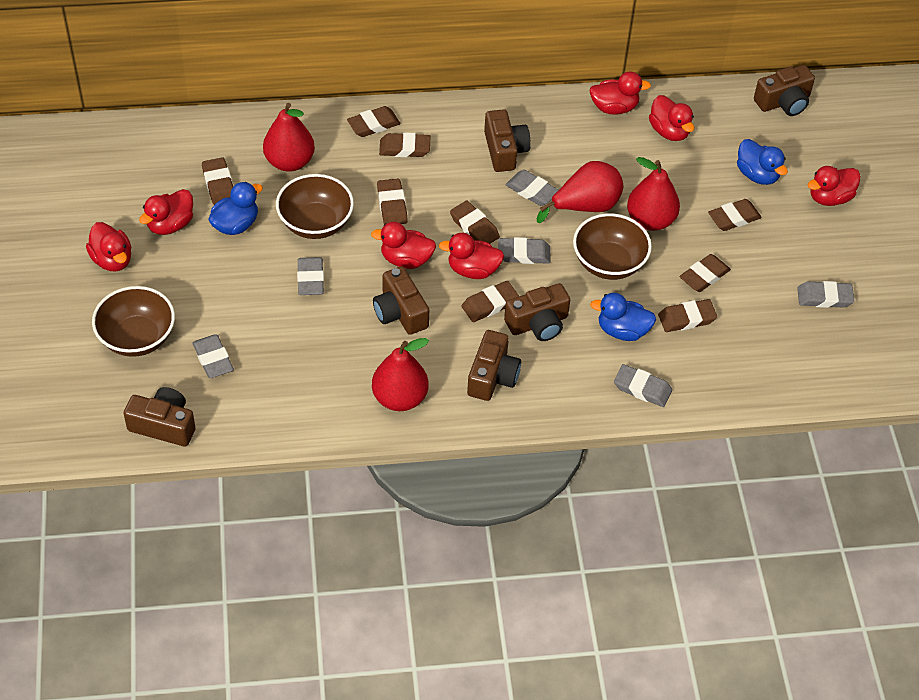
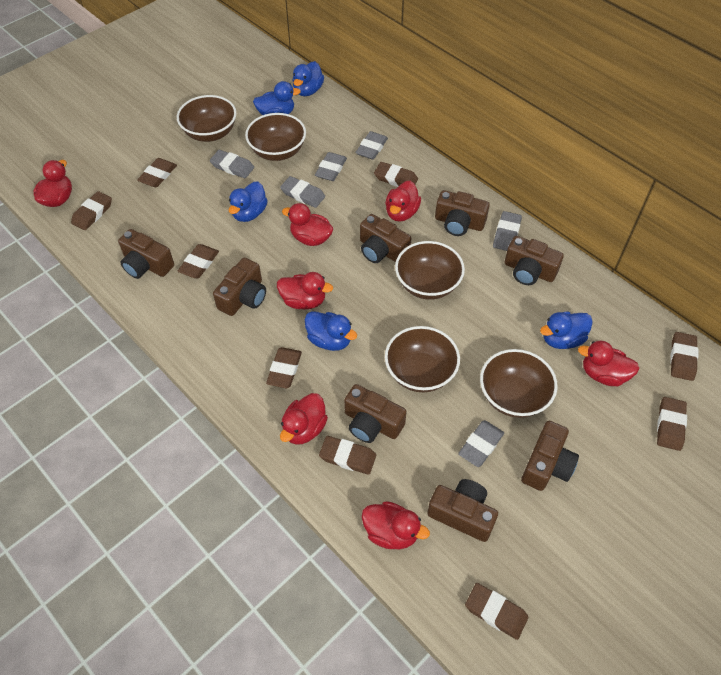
blue duck: [208,182,263,235] [590,293,656,341] [737,139,788,185] = 3 -> [229,182,268,222] [253,81,301,115] [292,61,324,96] [305,311,357,351] [540,312,593,349] = 5
brown bowl: [92,286,175,357] [276,174,354,239] [573,213,652,280] = 3 -> [177,95,236,142] [245,113,306,161] [385,326,460,392] [395,241,465,300] [480,349,558,418] = 5
brown camera: [123,387,196,446] [373,266,429,335] [467,330,521,401] [484,109,531,172] [504,283,570,341] [754,65,815,116] = 6 -> [118,229,174,279] [213,258,266,316] [344,384,407,443] [360,214,411,263] [427,479,498,542] [435,190,490,236] [505,236,564,285] [521,421,579,491] = 8
red pear: [263,103,315,172] [372,338,429,411] [537,161,623,223] [627,157,680,231] = 4 -> none = 0

